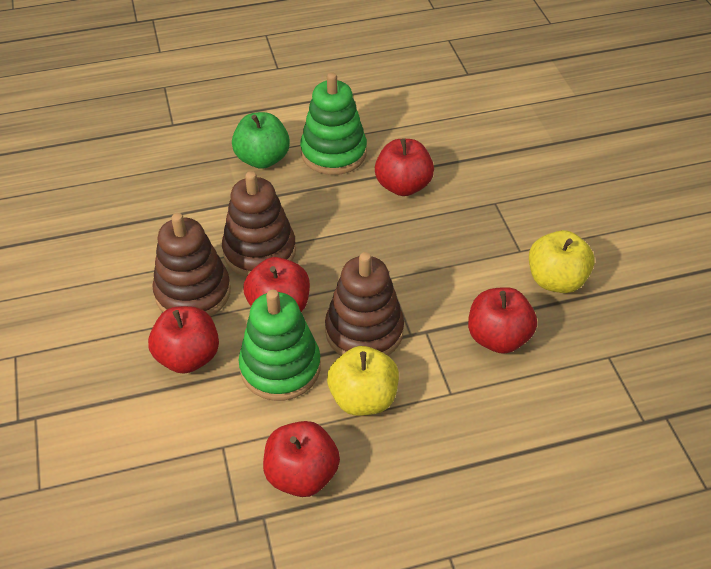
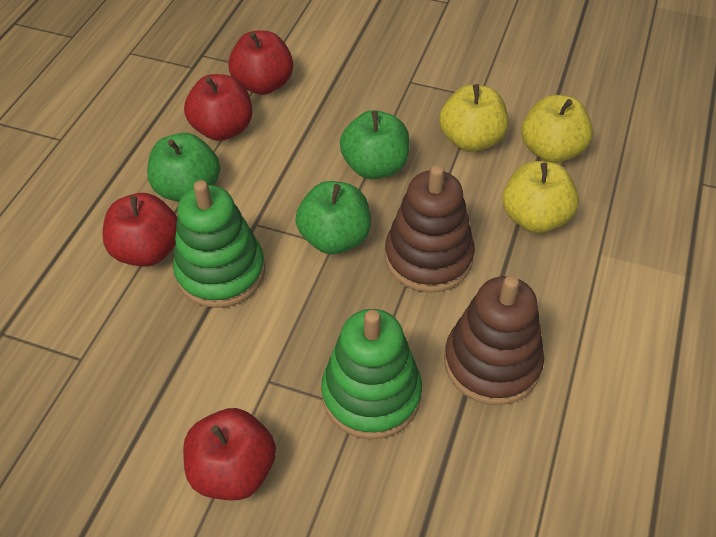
brown stacking toy: [152,213,231,316] [222,171,296,277] [325,252,404,356] = 3 -> [385,165,475,293] [444,276,544,405] = 2
green apple: [232,112,290,169] = 1 -> [147,133,220,202] [295,181,371,254] [340,110,410,179] = 3
red apple: [148,306,219,374] [243,257,310,312] [263,421,340,497] [375,138,434,196] [468,287,537,354] = 5 -> [102,193,177,267] [183,408,276,500] [184,74,252,141] [228,31,293,95] = 4
yellow apple: [327,346,399,416] [529,230,595,293] = 2 -> [439,84,508,152] [502,161,579,233] [522,95,593,163] = 3

